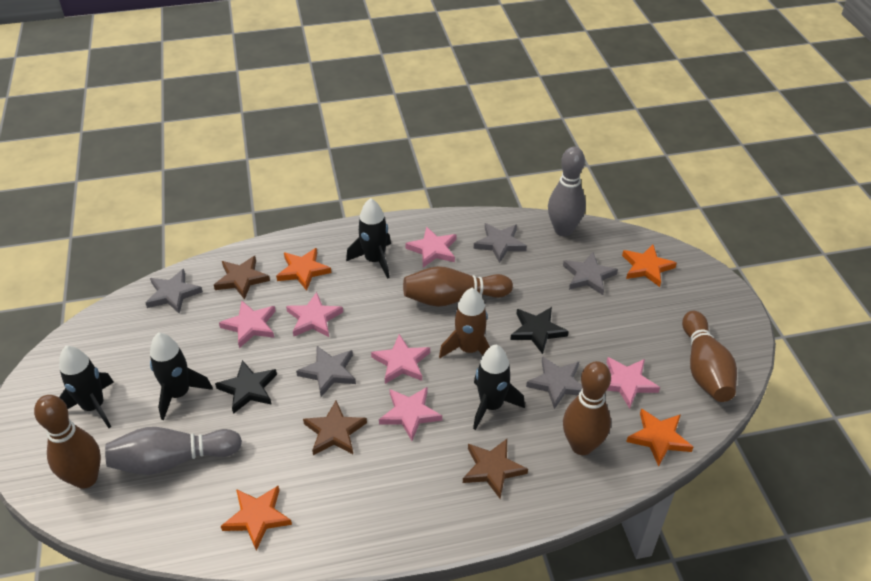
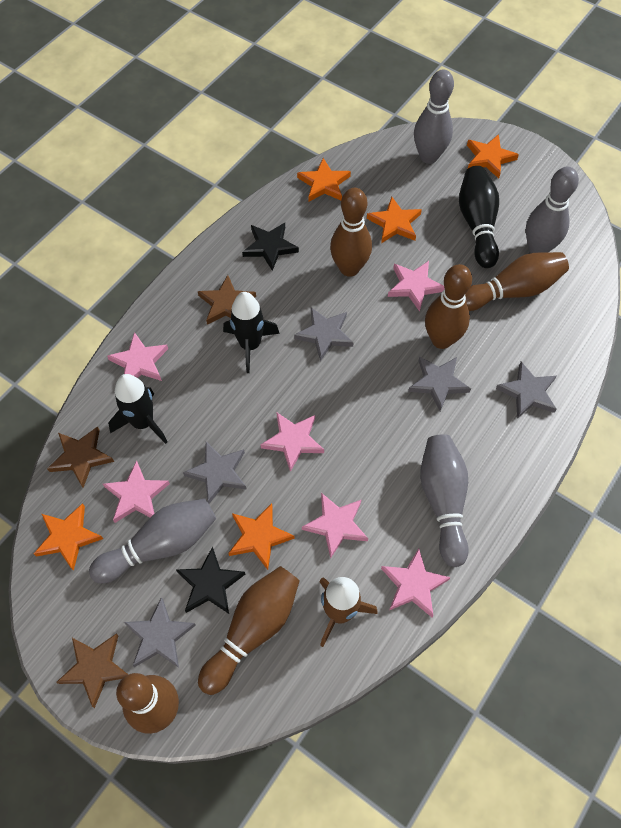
black bowling pin: none = 0 -> [459,166,499,268] = 1
black rocket: [59,346,114,428] [150,332,213,420] [346,198,391,279] [473,345,525,430] = 4 -> [108,374,167,444] [223,292,280,373] = 2
brown bowling pin: [34,395,101,489] [403,266,513,307] [563,361,611,455] [682,311,737,402] = 4 -> [116,673,179,734] [198,566,299,695] [330,188,372,277] [425,264,472,349] [465,252,569,311] = 5
grey bowling pin: [105,427,242,475] [548,147,586,236] = 2 -> [89,498,216,583] [414,69,454,164] [420,434,469,567] [526,167,579,253] = 4
orange star: [221,486,292,550] [276,248,331,291] [622,245,677,287] [626,408,693,467] = 4 -> [34,503,103,571] [228,503,295,570] [297,158,351,201] [367,197,422,243] [467,134,519,179] = 5

